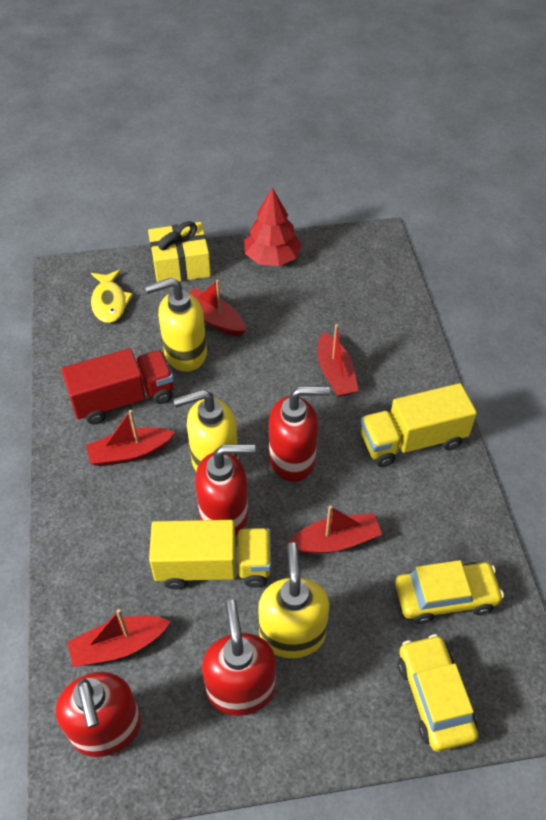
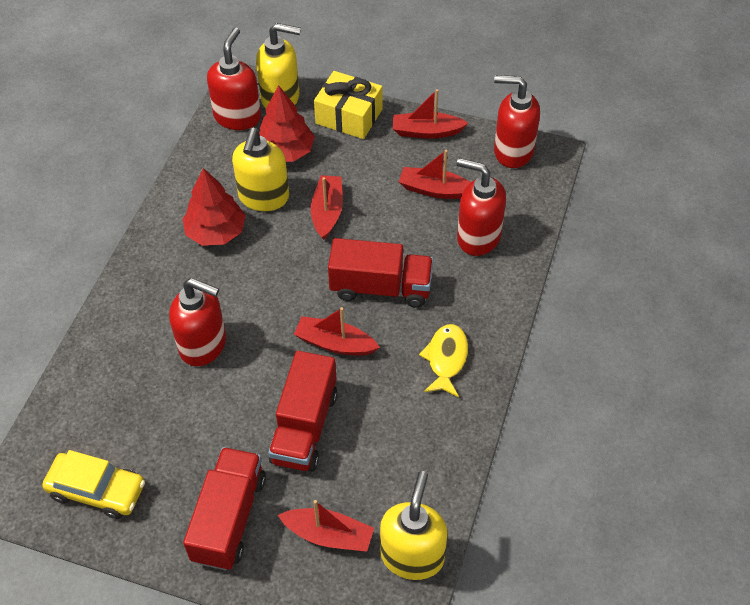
red tree: [244,188,302,266] = 1 -> [182,168,246,246] [259,85,315,162] = 2
red truck: [61,348,174,424] = 1 -> [183,447,266,570] [268,351,338,472] [328,238,433,308] = 3
yellow car: [395,560,504,624] [398,634,478,752] = 2 -> [42,450,145,519] = 1
yellow truck: [149,520,271,589] [361,383,477,467] = 2 -> none = 0

